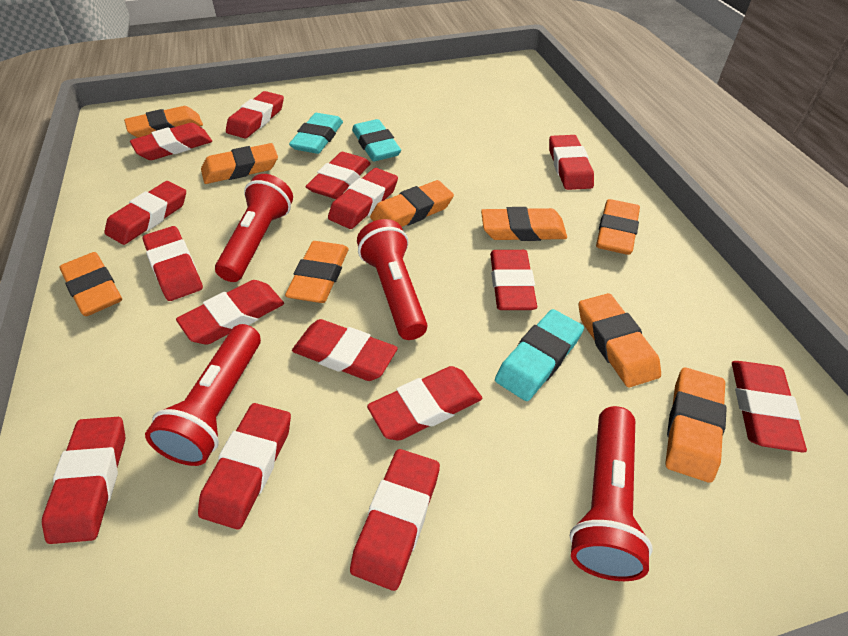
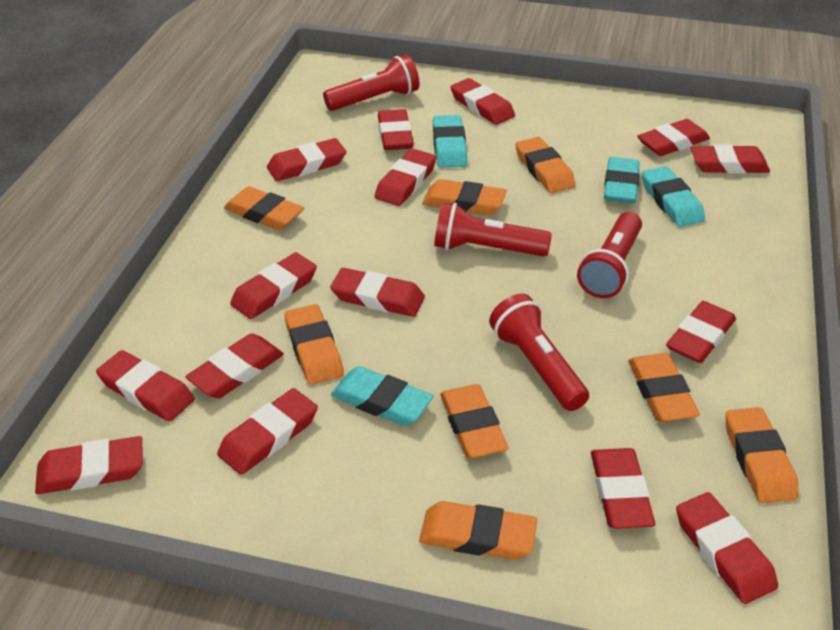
orange eraser: [60,252,122,316] [124,106,203,138] [201,143,278,184] [285,241,349,303] [370,180,454,227] [481,207,567,241] [578,293,661,387] [596,199,640,255] [665,367,727,483] = 9 -> [224,186,304,230] [284,304,344,385] [419,501,537,560] [422,179,507,215] [440,384,508,458] [515,137,576,193] [628,353,700,422] [725,407,799,503] = 8
turquoise eraser: [289,113,343,154] [352,119,401,161] [495,309,584,401] = 3 -> [331,366,433,426] [433,115,467,168] [604,157,640,203] [642,166,705,227] = 4

